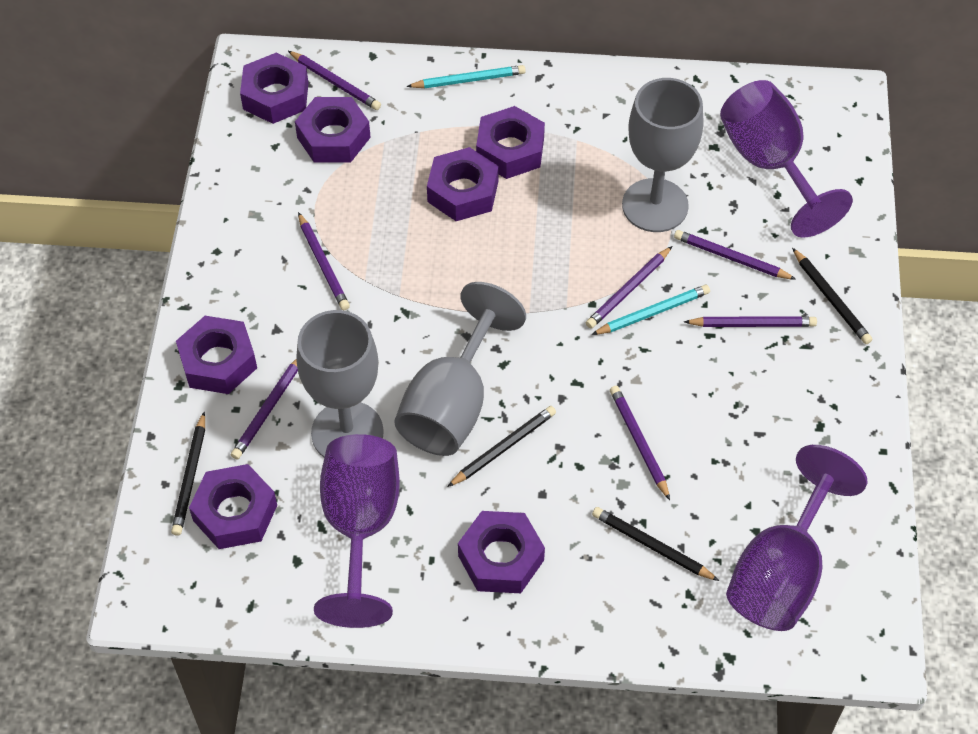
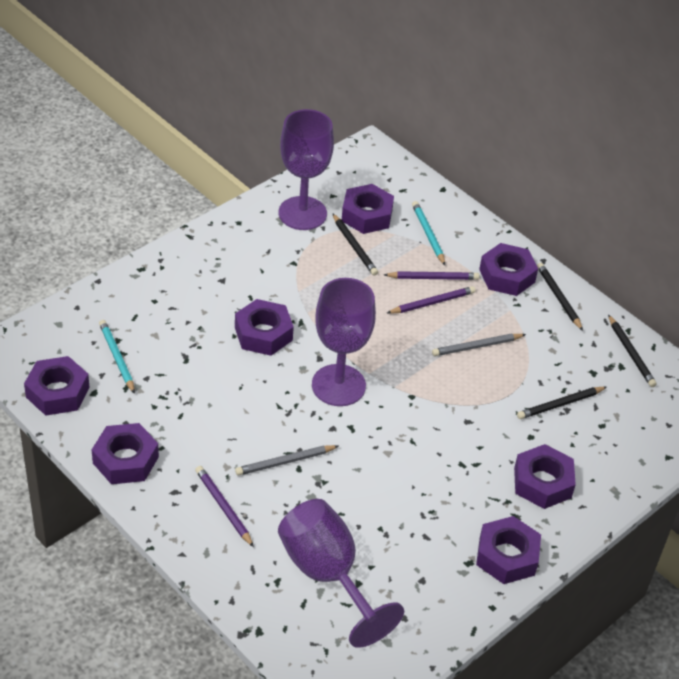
grey goblet: [296,310,384,457] [394,282,526,456] [622,78,703,232] = 3 -> none = 0
grey pencil: none = 0 -> [235,445,338,476] [432,333,526,356] = 2
purple pencil: [231,359,298,459] [288,51,381,110] [298,212,350,310] [586,246,672,329] [610,386,670,500] [674,230,796,280] [684,316,817,327] = 7 -> [195,466,254,547] [384,271,479,280] [387,286,475,314] = 3

